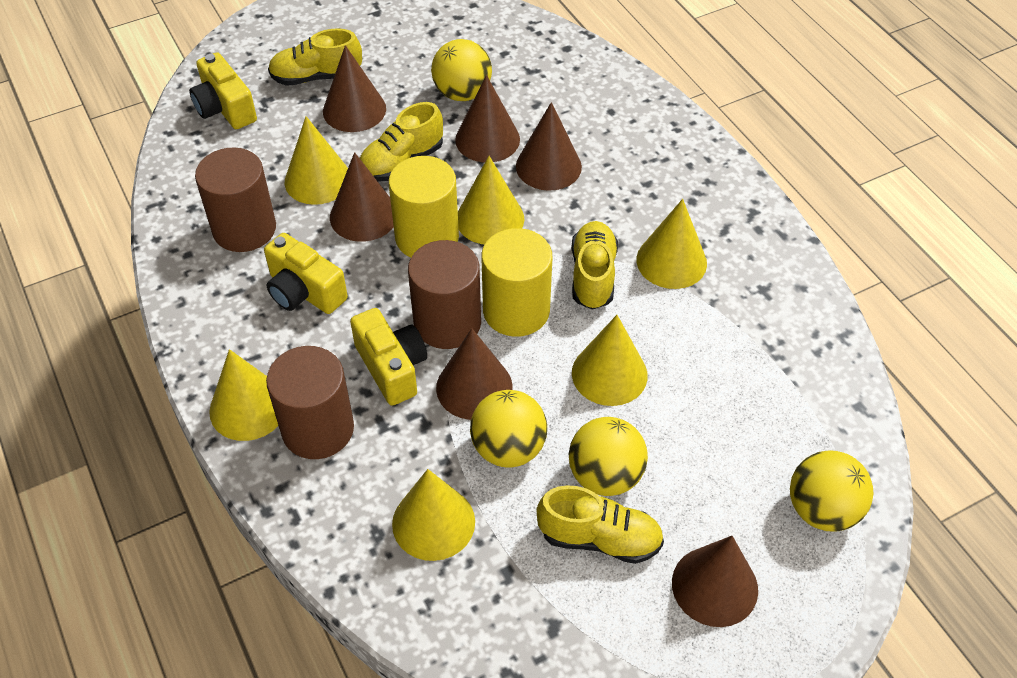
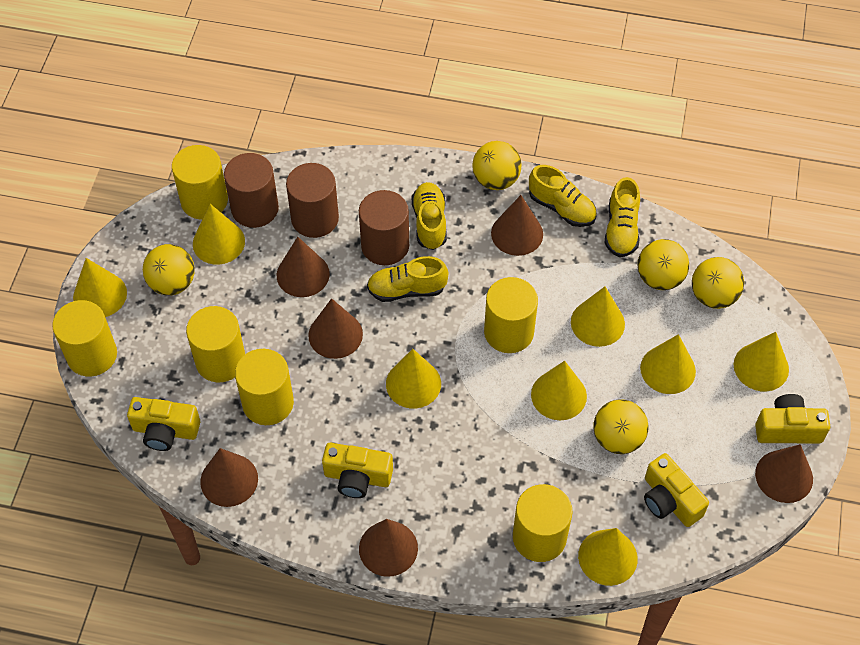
yellow ball: [431,39,492,101] [470,390,547,467] [569,417,648,496] [790,450,873,531] = 4 -> [143,244,195,295] [472,141,521,190] [593,399,648,454] [638,239,689,290] [692,257,744,309] = 5
yellow camera: [189,52,257,129] [264,233,348,314] [350,308,427,406] = 3 -> [127,397,200,451] [322,443,393,498] [644,453,709,527] [755,394,830,443] = 4
yellow cone: [209,349,278,441] [285,116,348,205] [392,469,475,561] [458,156,524,245] [572,315,648,406] [636,199,707,289] = 6 -> [73,258,127,317] [193,204,245,265] [386,349,441,409] [531,361,587,420] [571,287,625,347] [578,528,638,586] [640,334,696,394] [734,332,789,391] = 8
yellow cylinder: [389,156,459,258] [481,228,552,337] = 2 -> [52,300,117,377] [172,145,228,220] [186,306,245,382] [235,349,294,425] [484,277,538,353] [513,484,573,562] = 6

